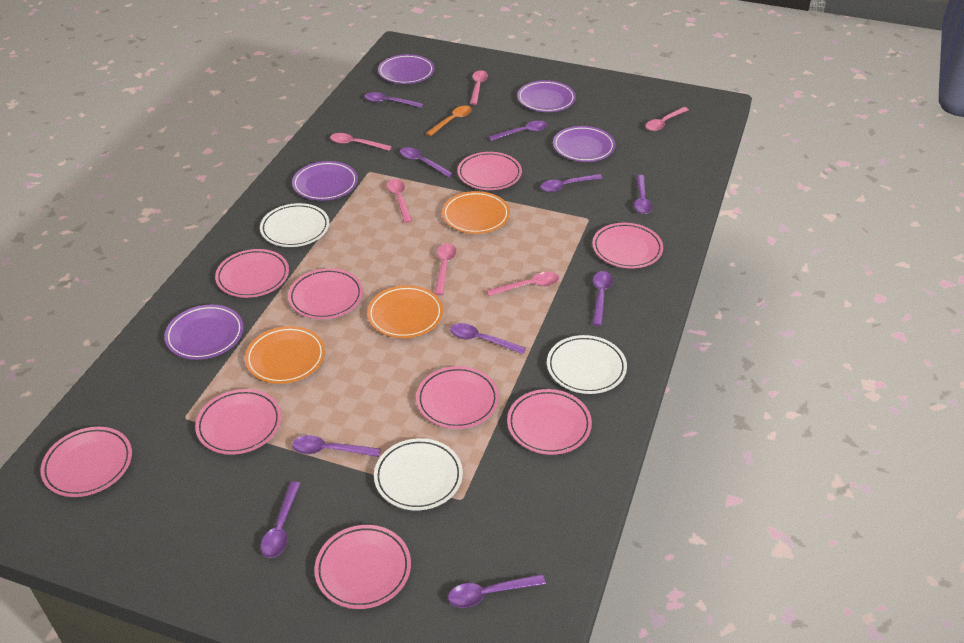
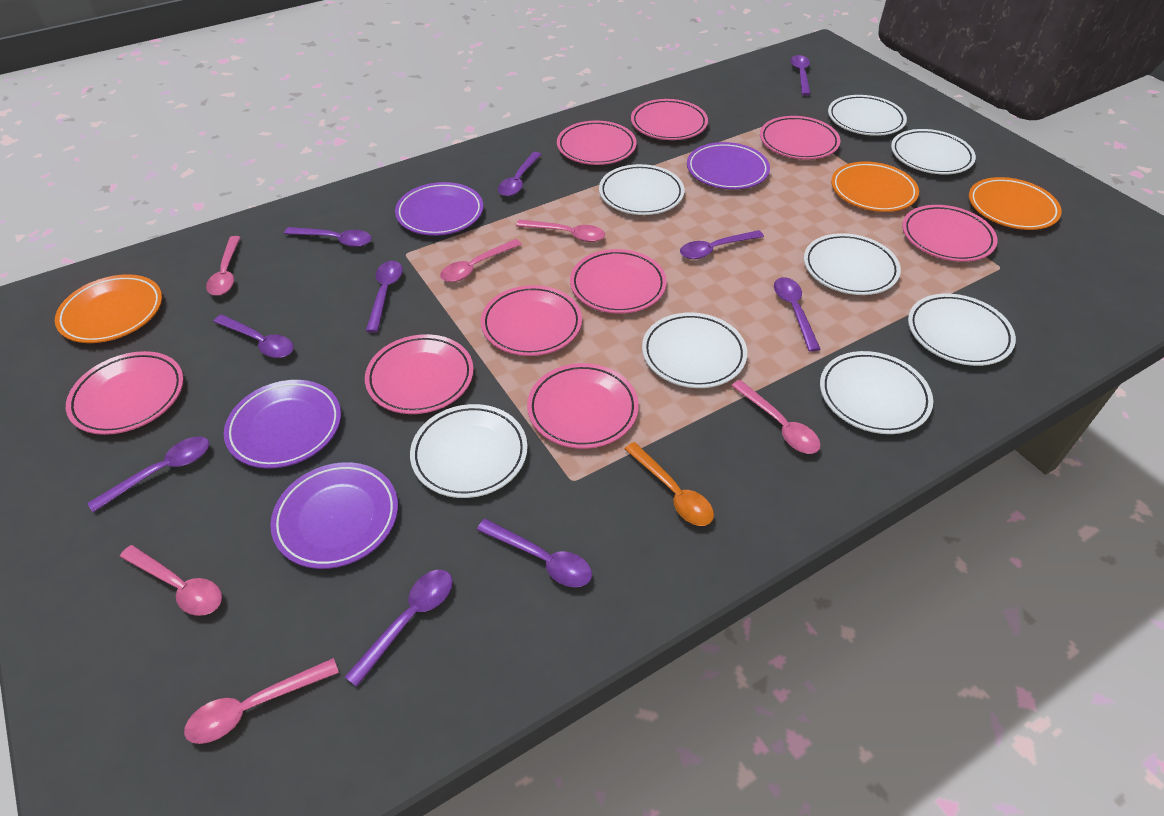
purple plate: [164,305,244,360] [292,161,358,201] [378,54,434,84] [517,80,576,112] [553,126,615,162] = 5 -> [224,380,341,469] [270,462,398,569] [395,182,483,236] [687,142,770,190] = 4
white plate: [260,203,329,247] [374,438,463,510] [547,335,627,394] = 3 -> [410,404,527,498] [599,164,684,215] [642,313,747,388] [804,233,901,295] [820,351,933,434] [828,95,907,136] [891,129,976,174] [908,294,1016,366] = 8

